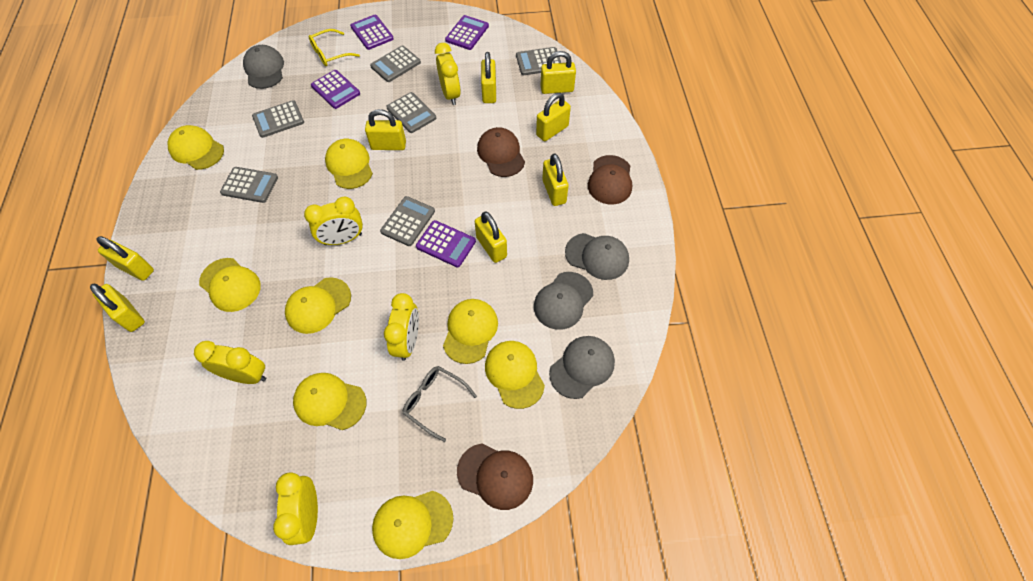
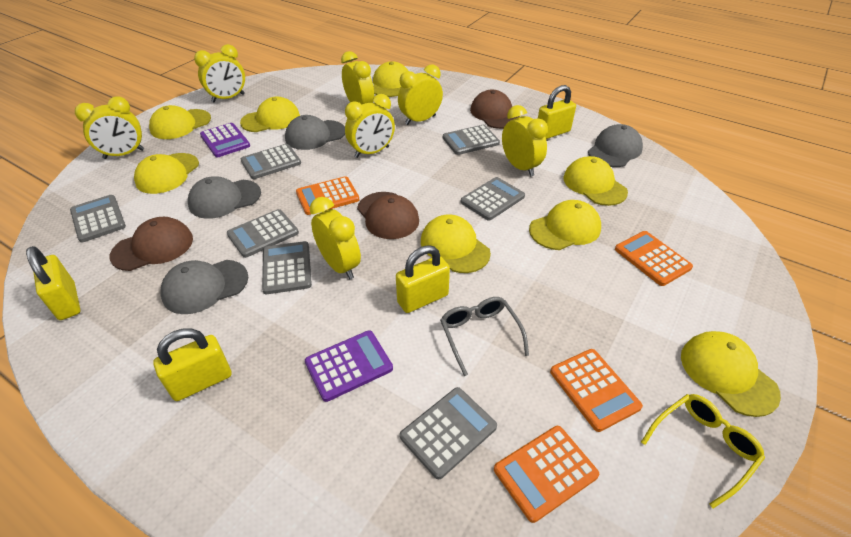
grey calculator: [220,167,278,203] [252,100,304,138] [370,46,421,82] [380,196,435,246] [386,92,436,133] [516,47,561,75] = 6 -> [70,195,126,242] [227,209,299,258] [241,144,301,179] [262,241,312,294] [400,387,497,479] [443,125,500,155] [461,177,525,221] = 7
orange calculator: none = 0 -> [296,176,359,215] [494,426,599,523] [550,349,643,432] [615,231,693,286] = 4
purple calculator: [311,70,360,109] [350,15,394,50] [416,220,476,267] [445,15,489,50] = 4 -> [200,123,250,157] [305,330,393,402] = 2
yellow clock: [194,341,266,384] [273,472,318,545] [304,197,363,245] [384,293,419,361] [435,43,461,105] = 5 -> [75,96,144,159] [194,44,245,102] [310,197,361,279] [341,51,374,104] [345,94,395,158] [398,64,443,125] [502,105,548,176] = 7
yellow padlock: [90,284,145,332] [97,236,154,281] [365,109,406,150] [475,211,507,263] [481,52,496,103] [536,93,571,141] [541,51,576,94] [542,154,569,206] = 8 -> [26,246,81,320] [153,328,232,401] [396,245,450,313] [538,85,576,139] = 4

